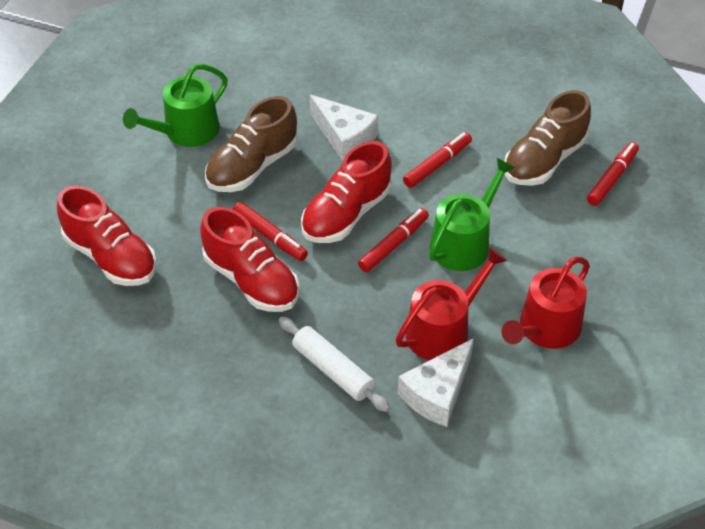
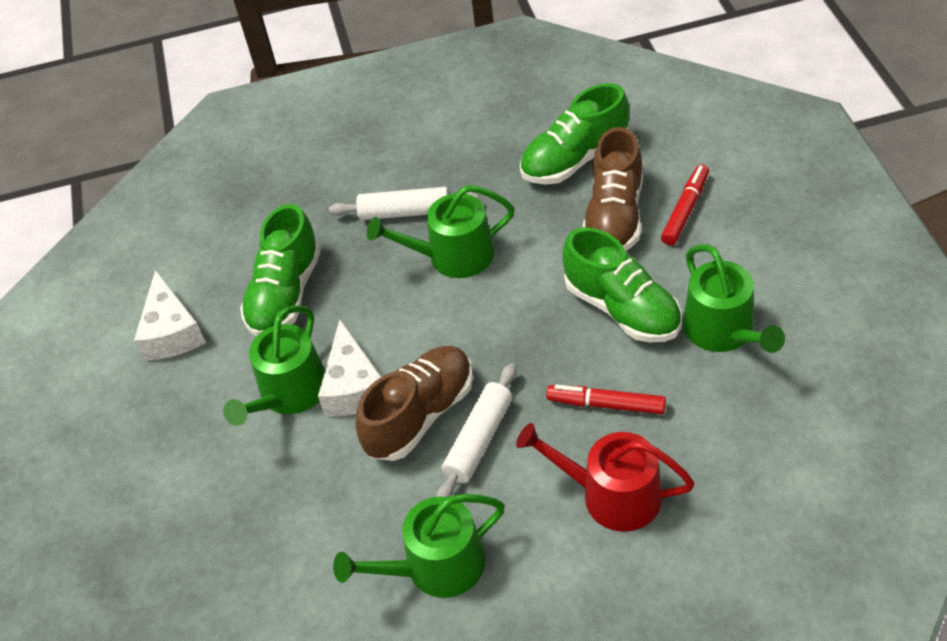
green shoe: none = 0 -> [240,204,321,336] [520,83,629,184] [562,227,681,342] = 3
green watering can: [123,64,228,147] [429,158,515,271] = 2 -> [223,305,325,426] [333,494,505,598] [367,185,515,278] [683,244,785,353] = 4
red marker: [233,202,308,261] [358,208,429,272] [403,132,472,188] [587,142,639,206] = 4 -> [546,385,666,414] [661,165,709,245] = 2
red shoe: [57,186,157,286] [200,207,299,312] [301,141,392,243] = 3 -> none = 0
red watering can: [396,247,507,360] [501,257,590,349] = 2 -> [516,423,695,532] = 1
white rolling pin: [279,316,390,412] = 1 -> [329,187,478,220] [436,363,516,497] = 2

